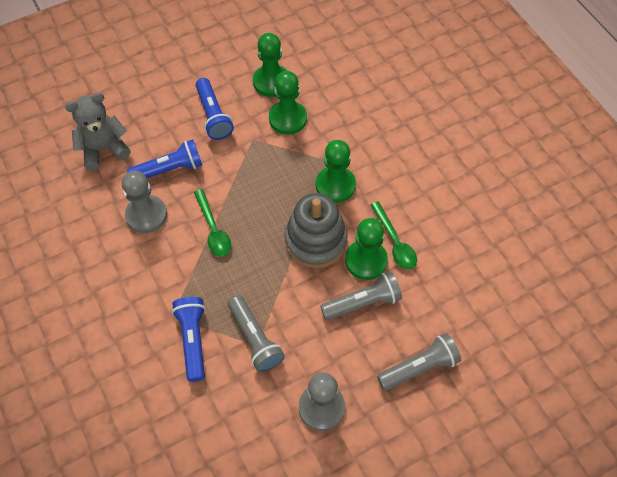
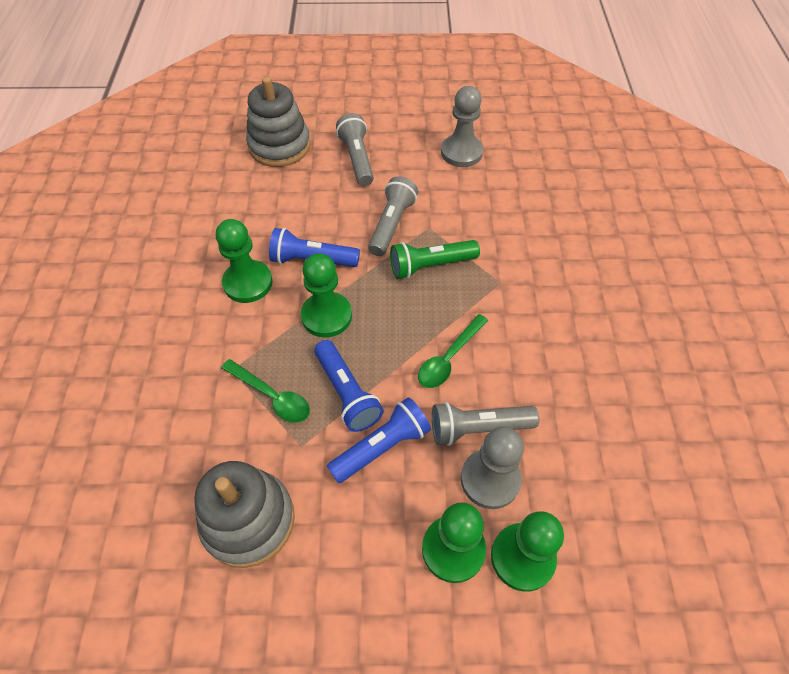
green flashlight: none = 0 -> [390,240,480,279] = 1
grey stacking toy: [284,193,348,268] = 1 -> [194,461,295,568] [246,76,311,167] = 2
grey teddy bear: [65,92,131,170] = 1 -> none = 0

